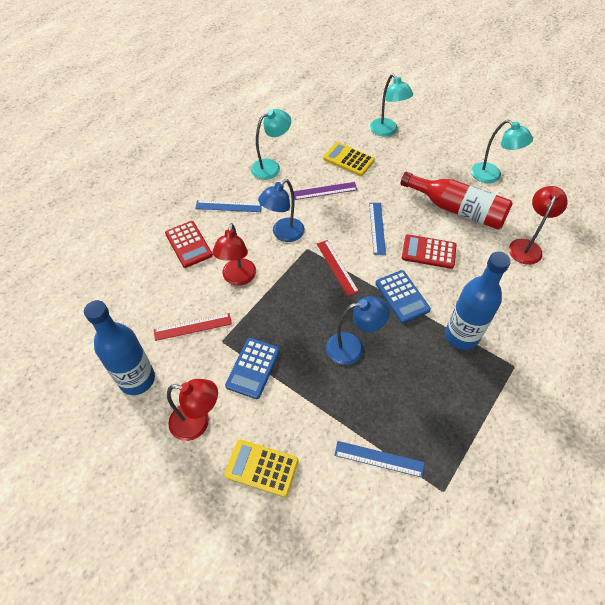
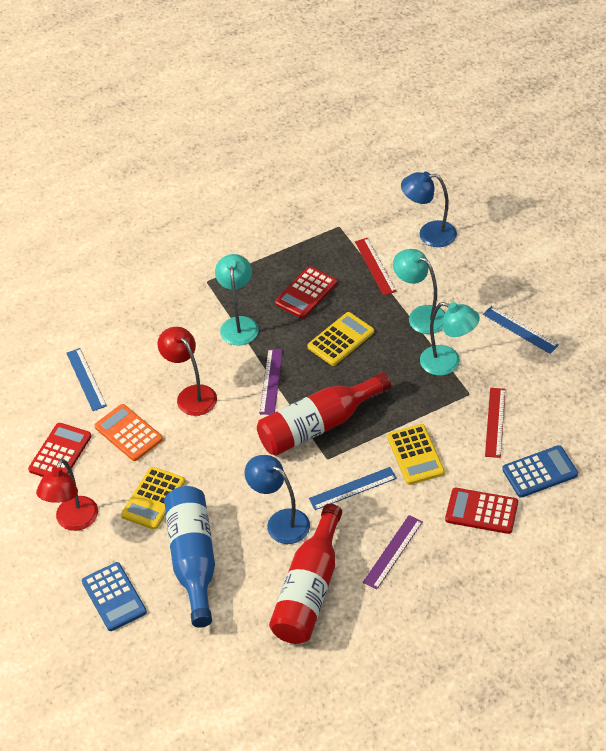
blue bottle: [84,300,155,395] [445,252,511,350] = 2 -> [164,486,215,628] = 1
orange calculator: none = 0 -> [94,404,163,461] = 1
purple ruler: [294,182,358,200] = 1 -> [260,349,283,415] [363,515,423,590] = 2
red bottle: [400,172,513,230] = 1 -> [257,372,391,456] [269,504,342,644] = 2
red calculator: [165,221,213,268] [402,234,456,269] = 2 -> [28,423,91,477] [275,266,337,319] [445,488,518,534] = 3
red lamp: [167,379,218,441] [212,223,256,286] [509,186,568,265] = 3 -> [36,459,98,531] [158,327,217,416] = 2
yellow calculator: [224,439,298,497] [323,142,375,176] = 2 -> [121,467,185,530] [307,312,374,366] [387,424,445,485] = 3

